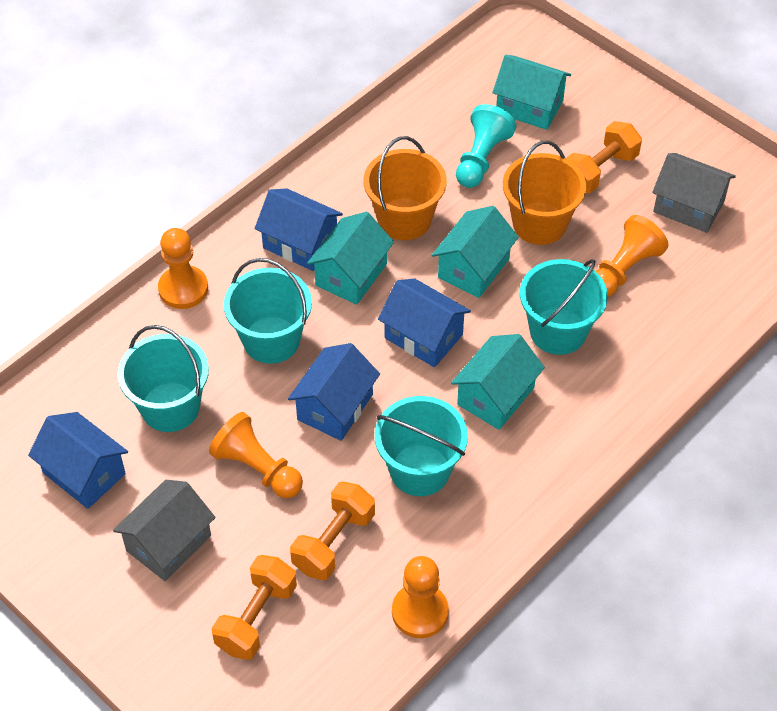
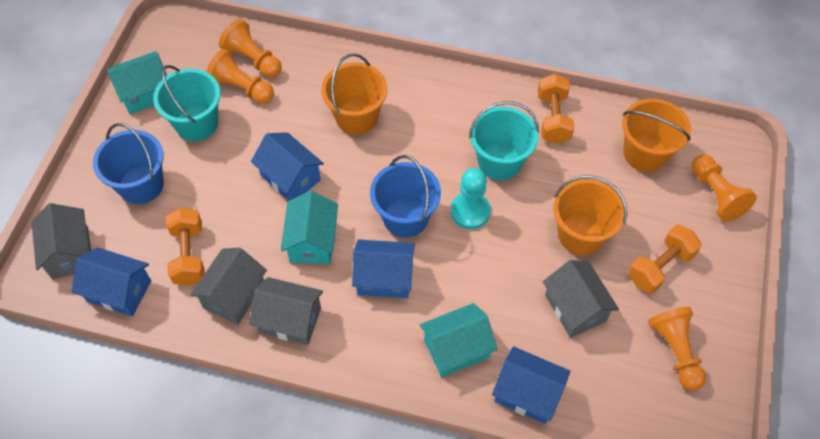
blue bucket: none = 0 -> [93,123,164,204] [370,155,441,238] = 2
grey house: [113,480,216,581] [652,153,736,233] = 2 -> [32,203,91,279] [190,247,267,325] [249,277,323,345] [543,260,619,338] = 4
orange bucket: [364,136,447,240] [503,141,586,245] = 2 -> [321,53,388,135] [553,175,627,255] [622,99,691,172] = 3
turquoise bucket: [117,325,209,432] [224,258,312,364] [375,396,468,496] [520,259,608,355] = 4 -> [153,65,221,141] [469,101,539,180] = 2
turquoise house: [307,212,394,305] [432,206,519,298] [451,334,545,430] [492,55,571,130] = 4 -> [107,51,167,114] [281,191,338,264] [420,303,497,377] = 3

